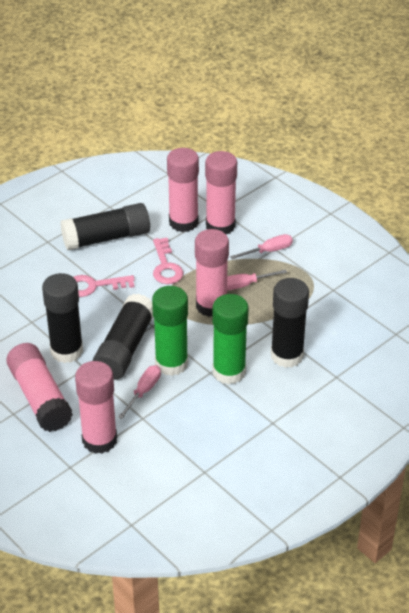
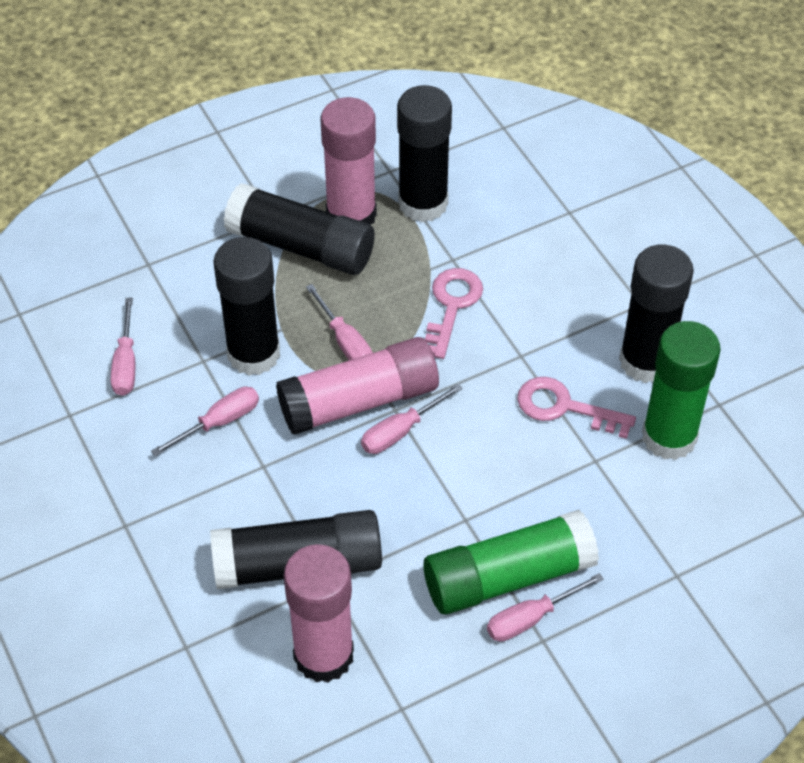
black glue stick: [42,273,83,363] [60,203,150,250] [93,294,153,380] [271,278,309,368] = 4 -> [210,510,382,589] [213,237,280,376] [223,183,375,275] [397,85,452,222] [619,245,694,383] = 5
pink glue stick: [6,343,73,432] [75,361,117,454] [167,148,199,232] [195,229,229,317] [205,151,237,234] = 5 -> [276,337,439,435] [283,544,354,683] [321,97,377,225] = 3
pink screwdriver: [118,365,161,419] [227,270,287,290] [230,234,293,259] = 3 -> [111,298,135,396] [151,387,259,456] [306,284,373,360] [361,384,463,454] [487,573,604,642] = 5

